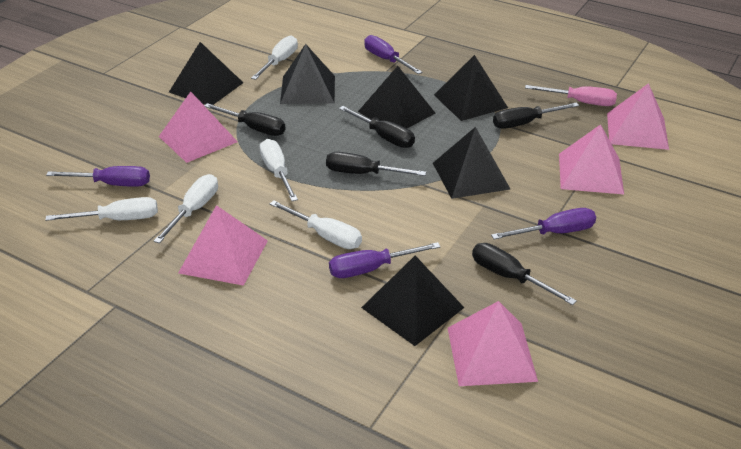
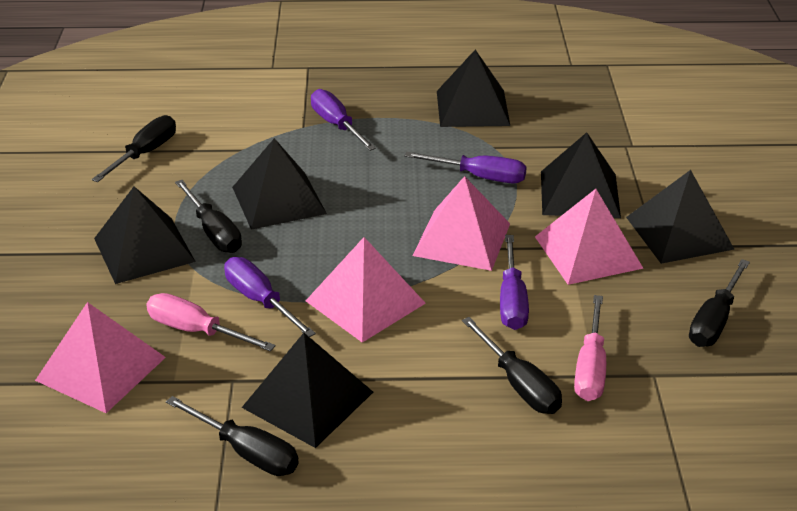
pink pyramid: [159,92,238,163] [178,205,268,286] [448,301,538,386] [559,124,624,194] [607,83,669,150] = 5 -> [35,302,166,413] [306,237,426,343] [413,176,510,271] [535,189,644,285] = 4
pink screwdriver: [525,85,617,106] = 1 -> [146,293,276,351] [574,295,606,401] = 2
white screwdriver: [45,197,158,221] [154,174,218,243] [251,35,298,80] [260,139,298,201] [270,200,362,249] = 5 -> none = 0

